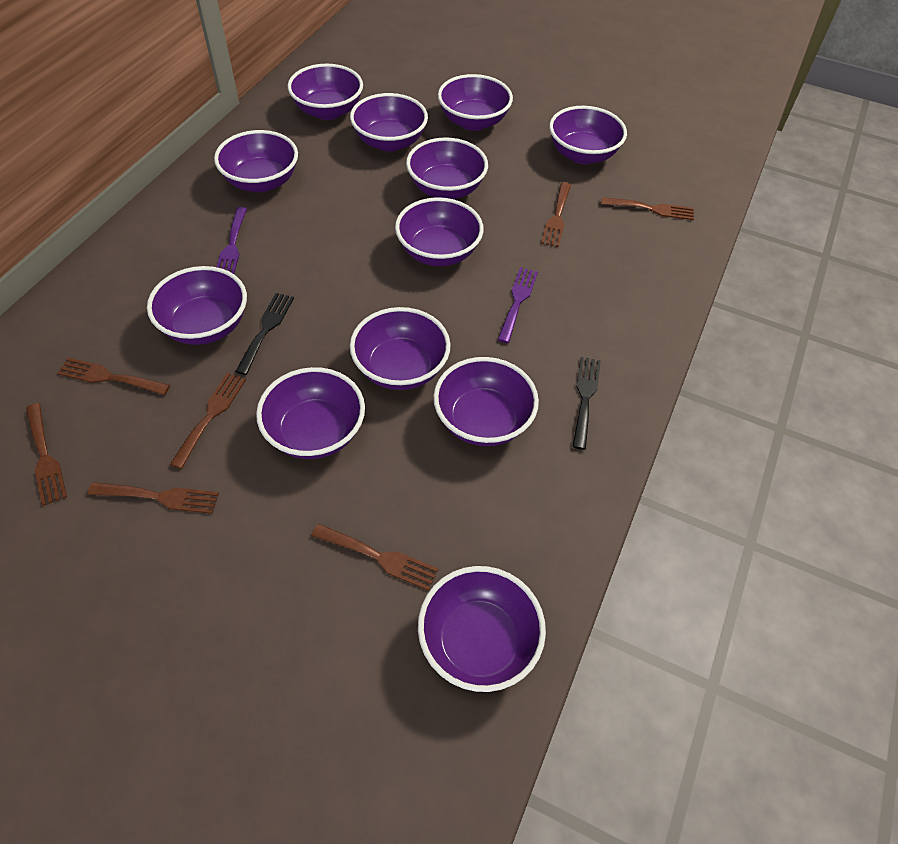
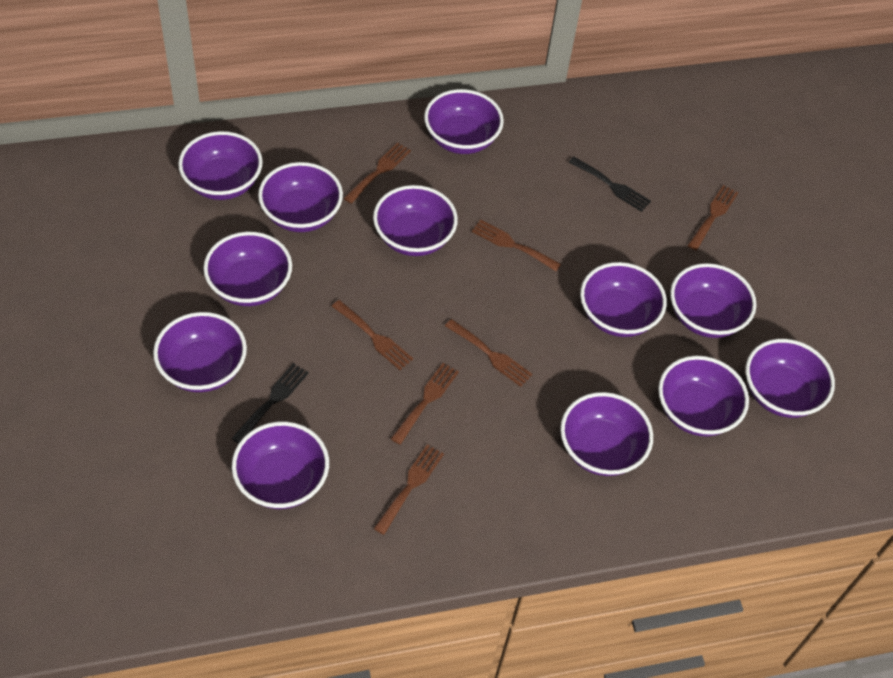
purple fork: [216,207,247,274] [498,267,538,343] = 2 -> none = 0

